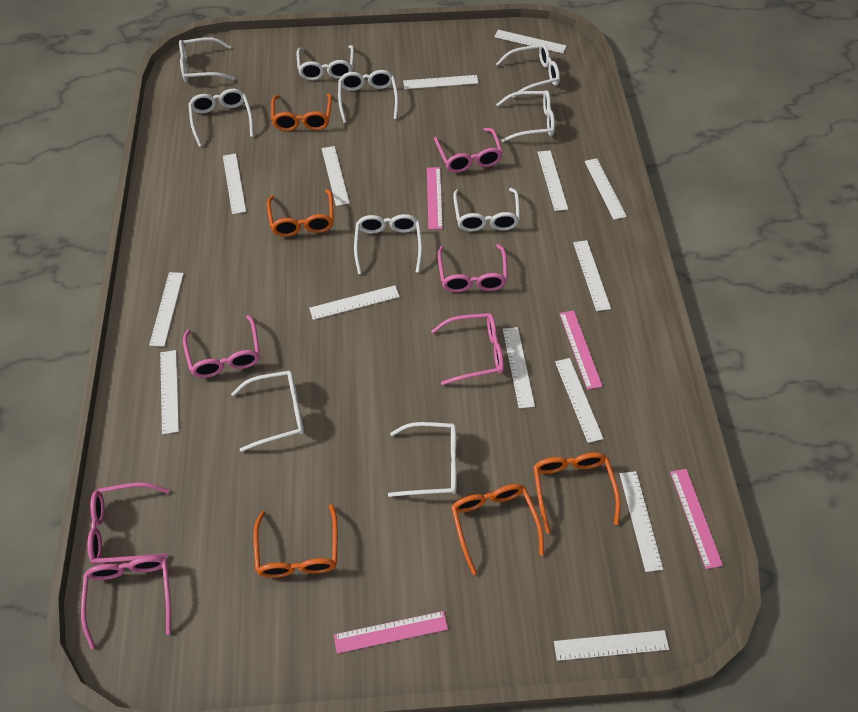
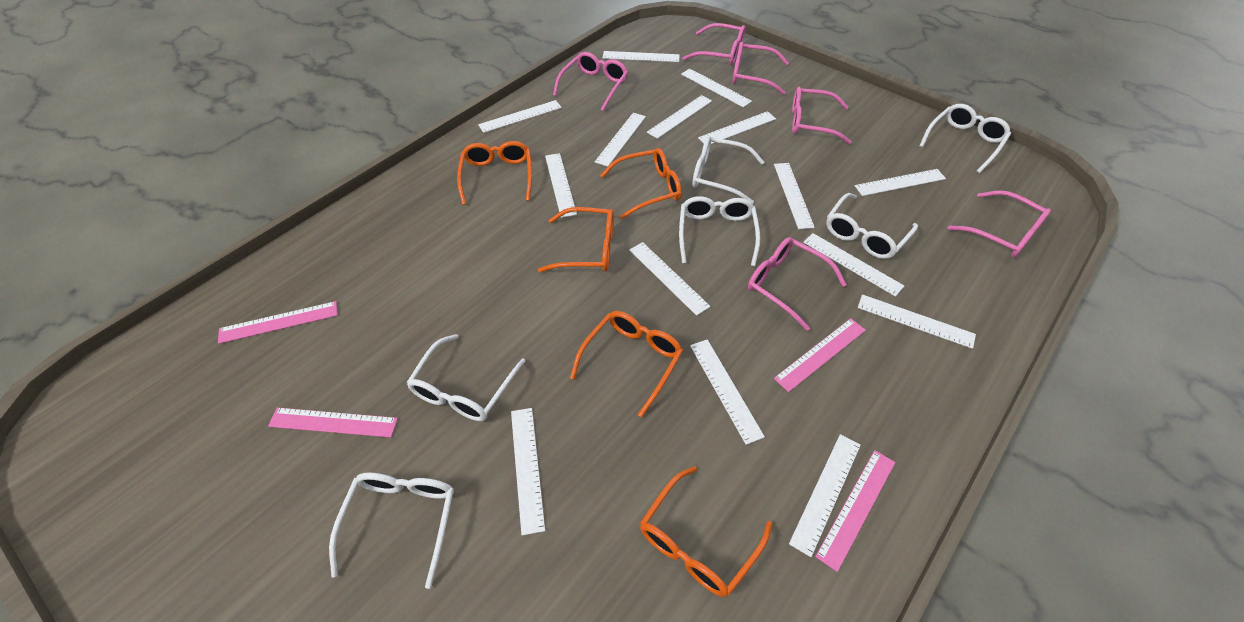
white glasses: [179,37,235,82] [189,89,254,147] [231,371,304,452] [297,45,354,80] [338,70,398,123] [354,214,422,274] [388,422,457,497] [453,188,520,232] [496,43,560,98] [496,90,555,142] = 10 -> [329,472,454,589] [406,334,526,421] [679,196,760,266] [692,136,764,204] [826,193,918,259] [920,104,1011,173] = 6
white ruler: [149,272,184,347] [160,350,179,434] [223,153,246,214] [309,285,400,320] [322,146,350,206] [403,75,479,89] [495,30,566,53] [503,327,535,409] [538,150,568,211] [554,630,669,661] [555,358,604,443] [573,240,611,311] [585,158,627,220] [620,471,663,572] = 14 -> [478,100,562,133] [511,408,545,536] [545,153,577,218] [595,113,646,167] [603,51,680,62] [629,242,711,316] [647,95,712,139] [681,69,752,108] [690,339,765,445] [698,111,776,144] [774,163,815,229] [789,434,861,557] [803,233,904,297] [855,169,946,196] [858,294,976,349] = 15

